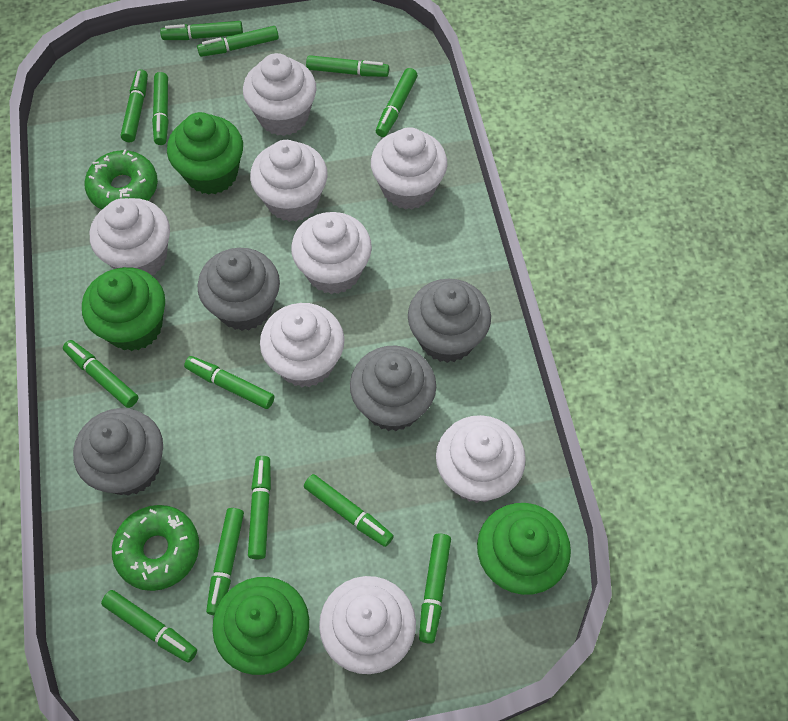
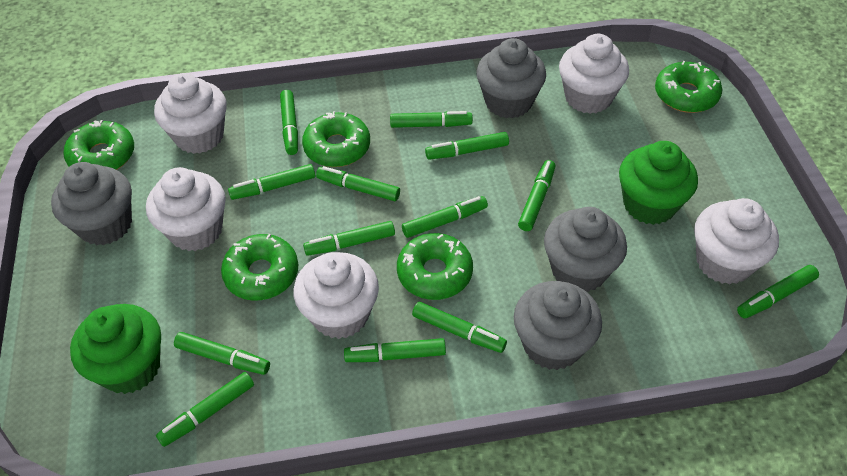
green cupcake: [82,267,165,351] [167,112,243,195] [212,577,309,675] [477,503,571,595] = 4 -> [70,304,161,394] [619,141,698,225] = 2
green donut: [84,149,158,210] [112,505,199,591] = 2 -> [63,120,134,170] [221,234,298,301] [302,111,370,167] [397,233,473,300] [655,61,722,113] = 5
white cupcake: [90,198,170,275] [243,53,317,136] [250,140,328,222] [260,303,345,387] [291,212,372,294] [319,576,416,674] [371,127,447,210] [436,415,526,503] = 8 -> [146,167,226,251] [154,73,227,154] [294,252,379,339] [559,34,629,114] [694,198,779,285] = 5

